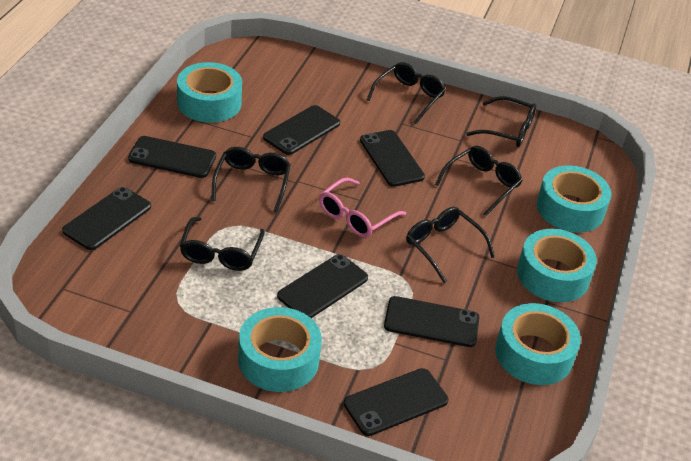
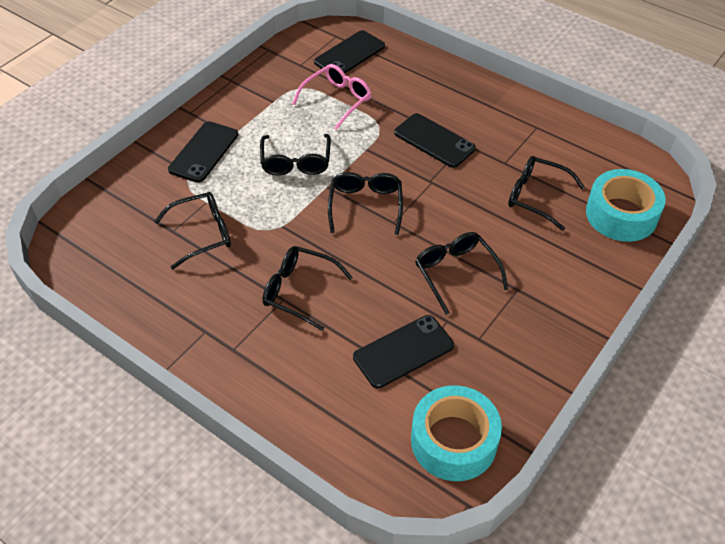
black phone: [62,187,151,250] [128,136,216,178] [263,105,340,155] [277,254,368,318] [344,368,449,436] [360,130,425,187] [384,296,480,347] = 7 -> [168,121,238,183] [314,30,385,73] [353,315,454,388] [394,113,476,168] = 4
turquoise tape: [177,62,242,123] [238,307,322,392] [495,303,581,385] [517,229,597,302] [537,165,611,232] = 5 -> [411,385,502,481] [586,169,666,242] = 2

